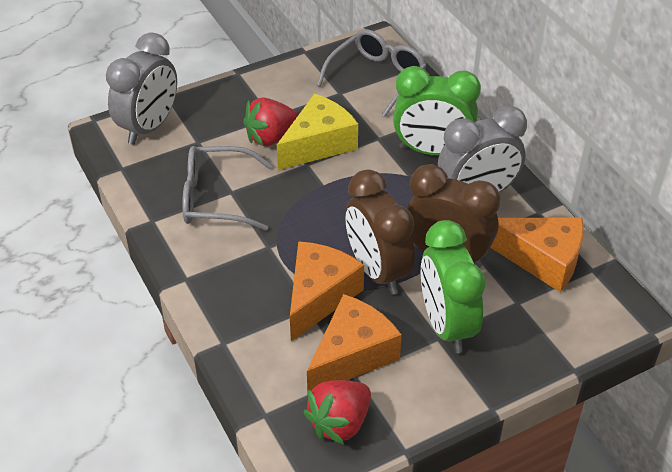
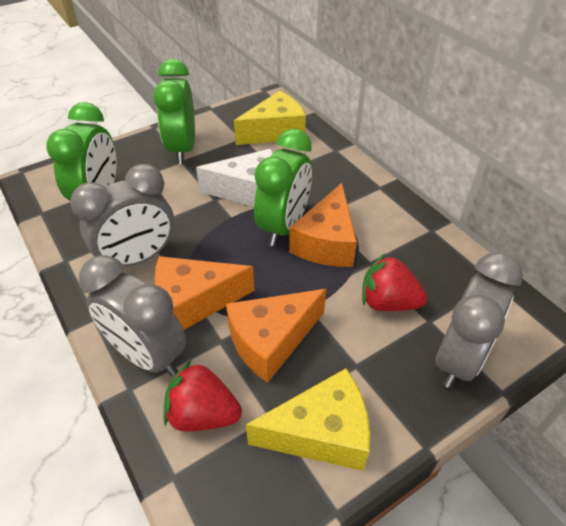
brown clock: [345,170,415,295] [406,164,501,268] = 2 -> none = 0
green clock: [393,66,481,155] [421,220,486,353] = 2 -> [46,102,117,201] [153,59,195,164] [254,129,312,246] = 3
grey clock: [106,32,177,145] [438,106,527,193] = 2 -> [70,164,174,267] [79,255,186,376] [436,252,523,388] = 3
grey glasses: [182,146,272,231] [316,29,426,117] = 2 -> none = 0
white cheese: none = 0 -> [196,149,273,206] = 1
yellow cheese: [277,94,358,170] = 1 -> [234,91,306,145] [246,368,370,471] = 2

